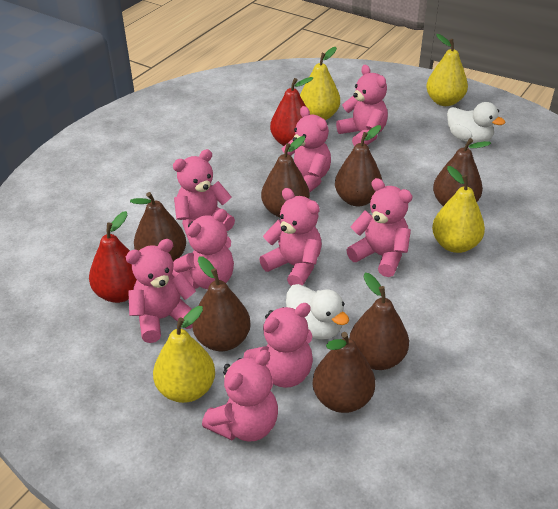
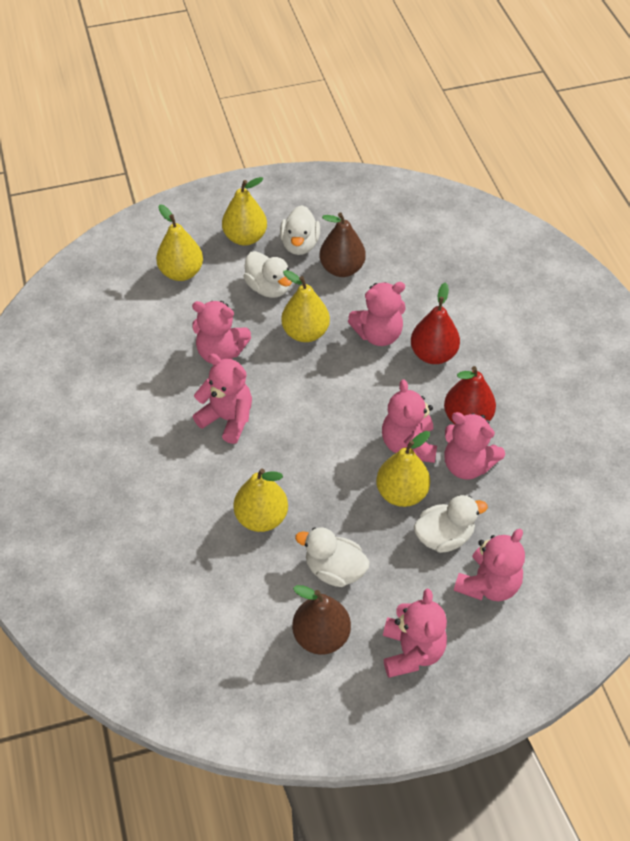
brown pear: [130,192,186,262] [192,256,251,351] [261,136,310,217] [313,332,375,413] [335,125,382,206] [350,273,409,370] [433,138,491,206] = 7 -> [292,585,351,655] [320,213,366,277] = 2
pink teddy bear: [126,239,196,343] [172,209,234,289] [173,149,235,238] [202,350,278,442] [244,303,313,388] [259,188,322,286] [281,106,331,192] [336,65,388,146] [346,178,412,277] = 9 -> [192,301,251,363] [193,354,252,444] [348,282,406,346] [382,380,437,463] [383,589,447,678] [444,412,505,480] [454,529,525,601] = 7
white duck: [286,284,349,340] [447,102,505,144] = 2 -> [243,251,292,298] [280,205,320,255] [295,527,370,587] [414,495,488,553] = 4
yellow pear: [153,306,215,403] [300,47,340,120] [426,34,468,106] [432,166,485,253] = 4 -> [156,204,203,281] [222,177,267,246] [234,468,288,532] [281,270,330,342] [376,431,430,507] = 5

